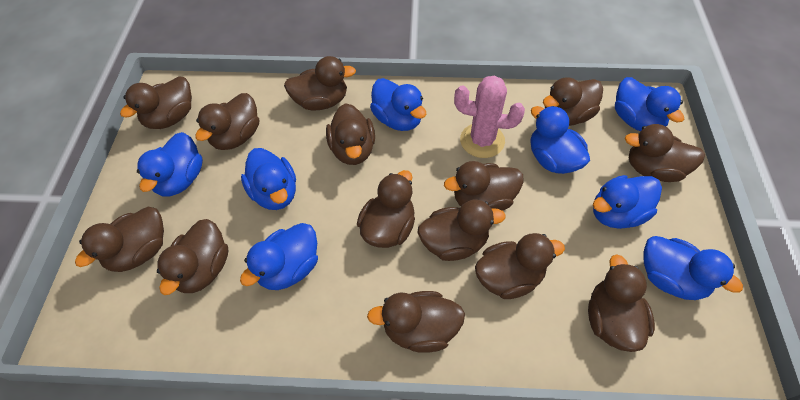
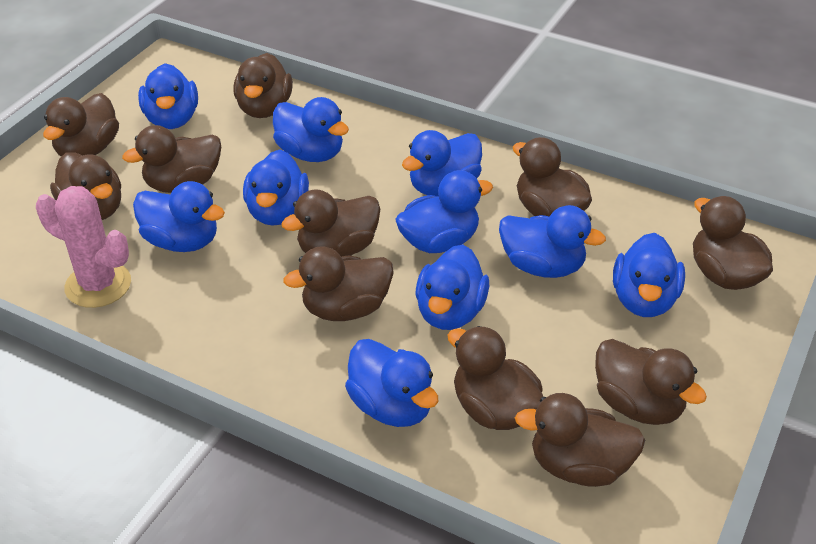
blue duck: [137,132,203,196] [240,223,318,290] [241,148,296,210] [370,78,426,131] [530,106,590,174] [593,175,662,229] [615,77,684,131] [643,236,743,300] = 8 -> [133,181,225,252] [138,63,198,129] [243,149,309,226] [273,97,349,162] [345,339,438,427] [395,170,493,253] [402,130,482,197] [416,245,489,330] [499,205,606,278] [613,233,685,317] = 10
brown duck: [75,207,164,272] [120,76,192,129] [157,219,228,295] [195,93,259,150] [284,56,356,111] [326,103,375,165] [357,170,415,248] [367,291,465,353] [417,200,506,261] [444,161,524,211] [475,233,565,299] [543,77,603,126] [588,254,655,352] [624,124,705,182] = 14 -> [43,93,119,157] [50,152,121,220] [122,125,221,193] [233,53,293,118] [281,189,380,257] [283,246,394,321] [447,326,543,430] [513,137,592,216] [515,393,645,487] [595,339,707,425] [693,196,773,290] = 11

